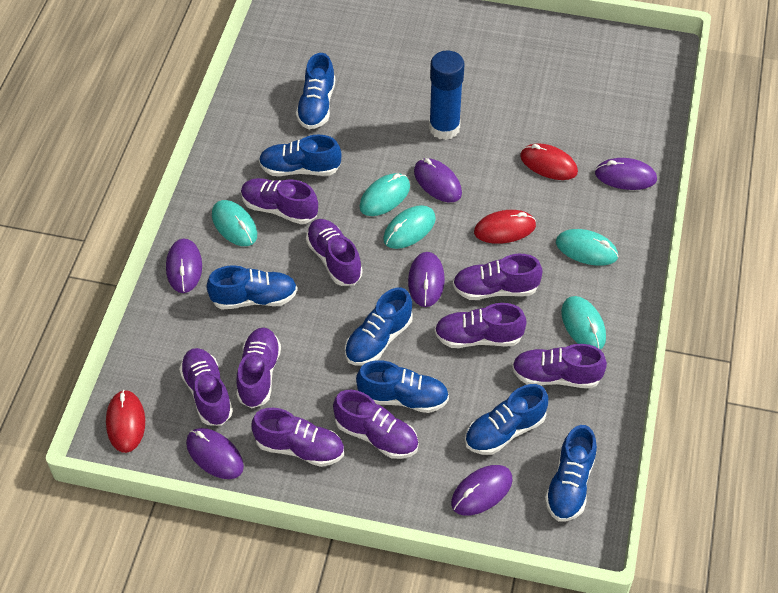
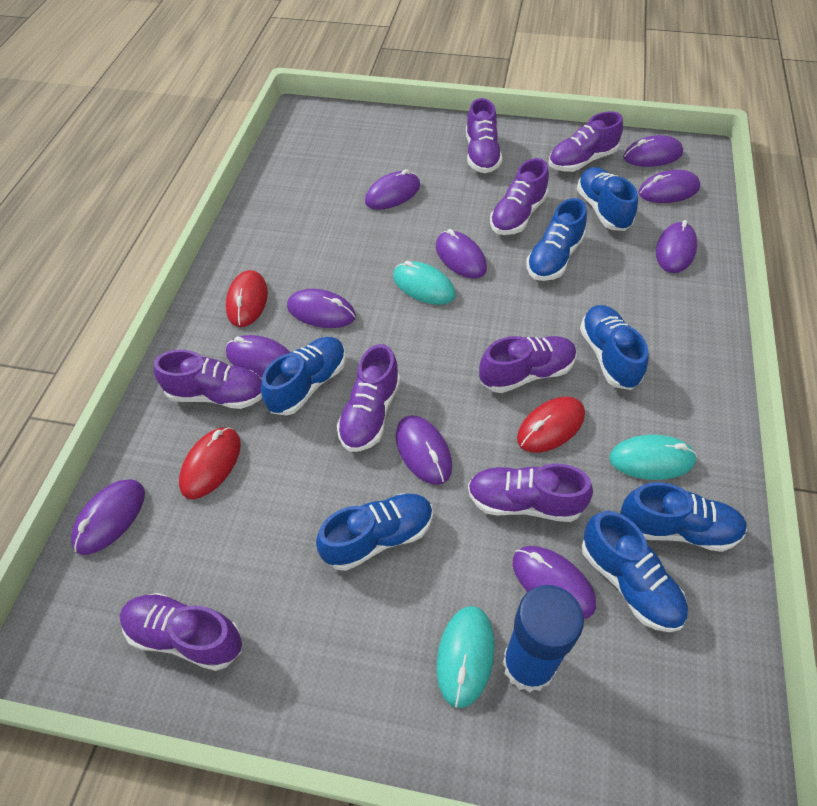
purple mouse: [166,239,202,293] [186,428,244,479] [408,252,445,307] [414,158,462,202] [451,465,513,516] [595,158,657,190] = 6 -> [71,479,145,555] [226,335,291,377] [287,289,356,328] [365,169,420,210] [396,415,452,485] [436,229,487,279] [513,546,596,619] [623,135,683,167] [638,170,700,203] [656,220,697,273] = 10
purple shoe: [179,348,233,426] [236,328,281,409] [241,178,318,224] [251,408,344,467] [306,219,363,286] [333,390,419,459] [434,303,527,348] [453,254,543,300] [512,344,607,388] = 9 -> [120,593,242,671] [154,350,262,409] [337,344,400,452] [466,98,502,173] [468,463,593,522] [479,336,577,393] [490,158,549,235] [548,111,623,172] = 8
turquoise mouse: [212,200,257,246] [359,173,410,216] [383,205,436,249] [556,229,619,266] [561,296,606,349] = 5 -> [393,261,455,305] [436,606,495,708] [609,435,697,480] = 3

